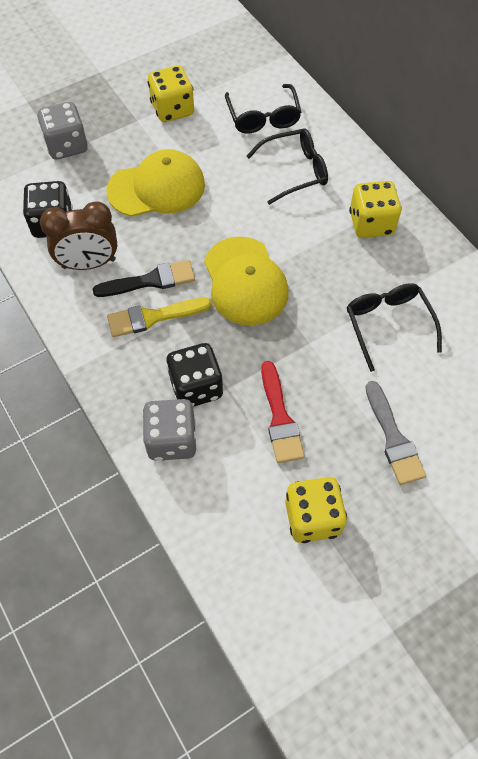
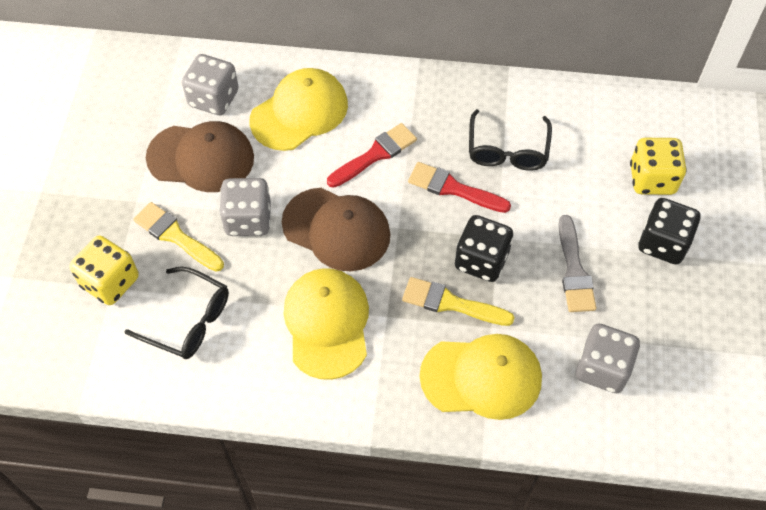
black brush: [93,260,195,297] = 1 -> none = 0
black glasses: [225,84,301,134] [247,128,328,205] [347,283,442,372] = 3 -> [124,266,229,359] [469,109,552,171] = 2
brown cap: none = 0 -> [146,121,254,192] [282,188,390,271] = 2
brown clock: [40,201,117,270] = 1 -> none = 0
grey dice: [37,102,88,160] [142,399,196,461] = 2 -> [182,54,239,115] [219,178,271,236] [576,324,640,393] = 3
red brush: [261,361,305,463] = 1 -> [327,123,417,188] [408,162,511,213] = 2
yellow brush: [107,297,211,337] = 1 -> [133,202,224,272] [402,277,515,326] = 2
yellow cap: [106,149,205,217] [204,237,289,325] = 2 -> [250,68,348,151] [284,268,369,380] [420,334,542,420] = 3
yellow dice: [148,65,194,122] [285,477,347,543] [349,181,402,238] = 3 -> [69,235,139,305] [630,138,687,195] = 2

